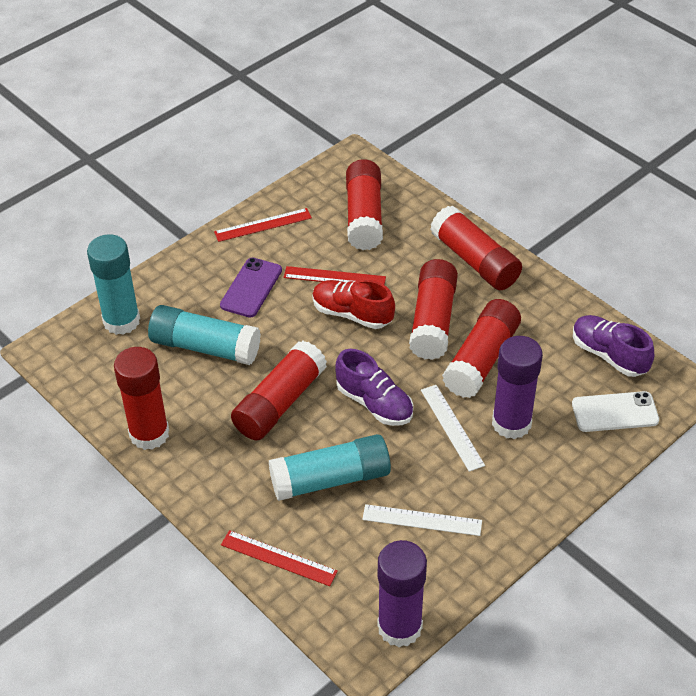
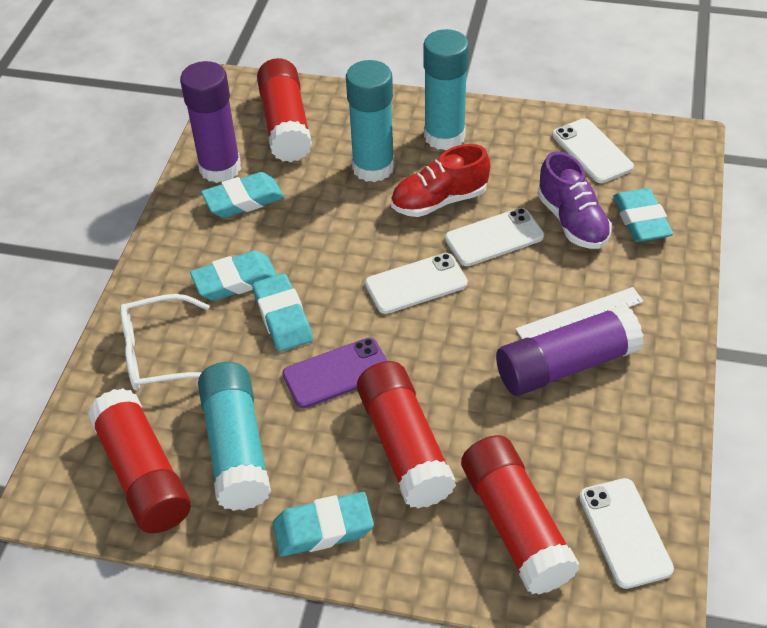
purple shoe: [335,349,413,426] [573,315,654,377] = 2 -> [537,151,612,249] = 1
red glue stick: [114,347,169,450] [231,341,327,440] [346,159,383,250] [409,259,458,360] [430,206,522,290] [442,299,521,398] = 6 -> [88,388,191,533] [257,58,312,162] [357,361,456,508] [461,435,580,594] = 4
red ruler: [214,208,312,242] [221,530,338,586] [284,266,386,285] = 3 -> none = 0
turquoise eraser: none = 0 -> [190,251,277,301] [201,172,284,218] [252,273,313,352] [273,492,374,556] [613,188,673,242] = 5
white glasses: none = 0 -> [120,294,209,391] = 1
white phone: [572,391,659,432] = 1 -> [365,253,468,314] [445,208,544,266] [552,118,634,183] [579,478,674,589] = 4
white ruler: [362,504,482,536] [421,385,485,472] = 2 -> [515,287,644,339] = 1

